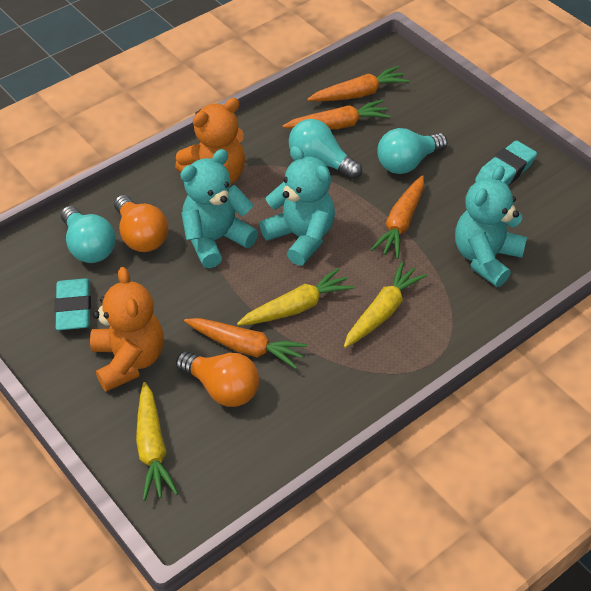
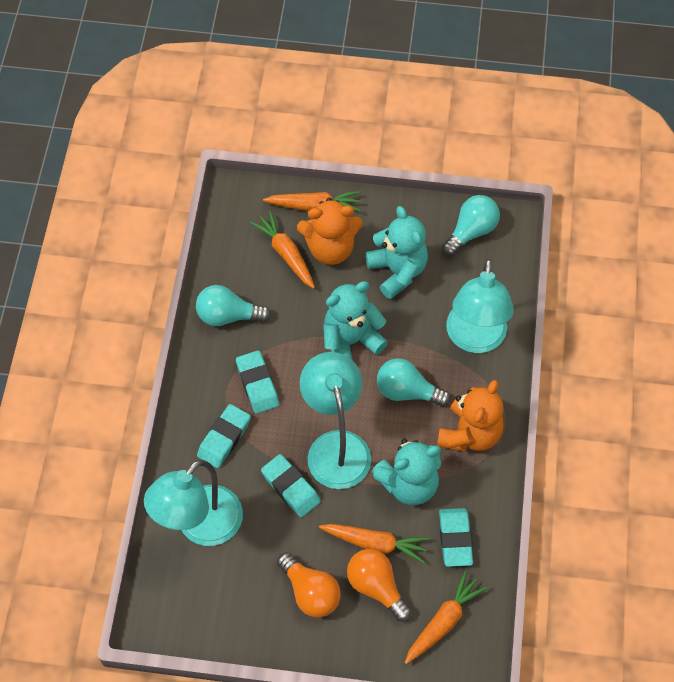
turquoise eraser: [55,278,91,330] [475,140,537,185] = 2 -> [197,404,251,468] [236,350,279,414] [261,454,321,517] [439,508,473,567] = 4
turquoise lamp: none = 0 -> [144,460,243,546] [300,352,371,489] [446,258,514,353] = 3
yellow carrot: [136,382,178,501] [237,268,354,326] [344,262,427,348] = 3 -> none = 0

